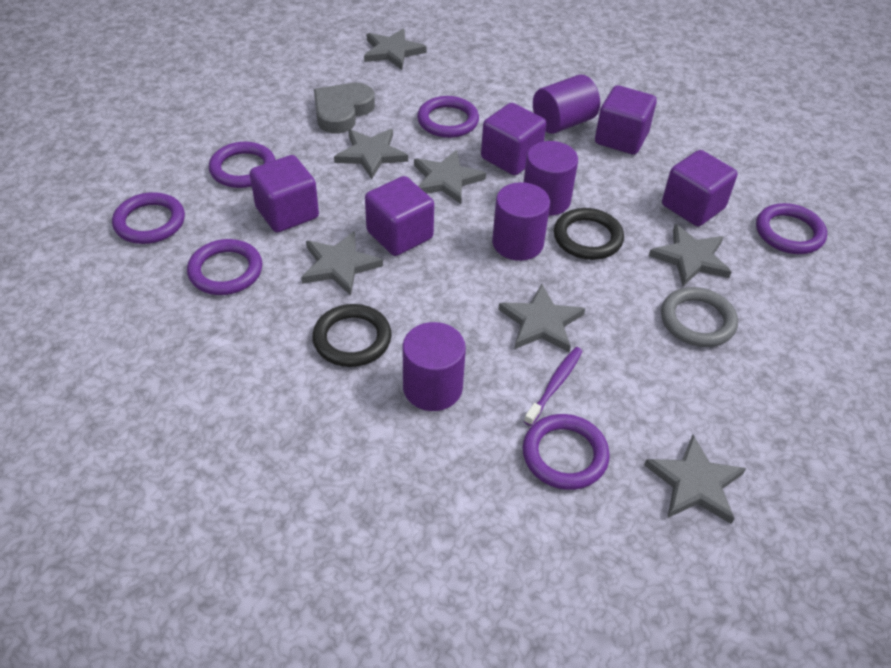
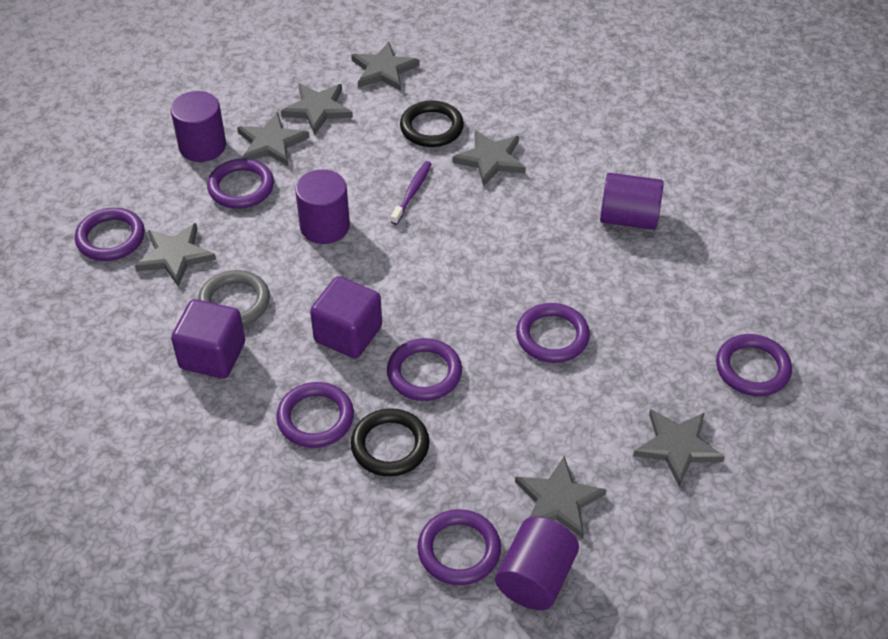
grey heart: [314,83,375,134] = 1 -> none = 0
purple cube: [250,155,319,233] [365,176,434,256] [481,103,546,175] [595,85,657,155] [662,150,737,226] = 5 -> [171,299,245,379] [310,276,382,359] = 2
purple ring: [112,192,185,244] [187,239,262,295] [209,142,276,188] [417,96,479,138] [523,414,610,490] [756,203,827,254] = 6 -> [75,208,145,261] [207,158,274,209] [276,382,354,448] [387,338,462,401] [417,509,501,585] [516,303,590,363] [716,334,792,396] = 7

